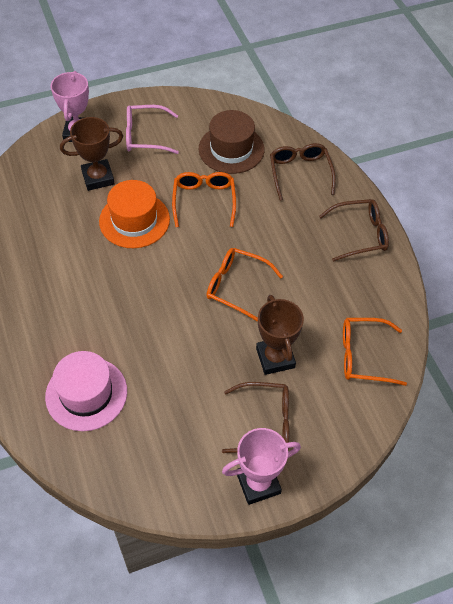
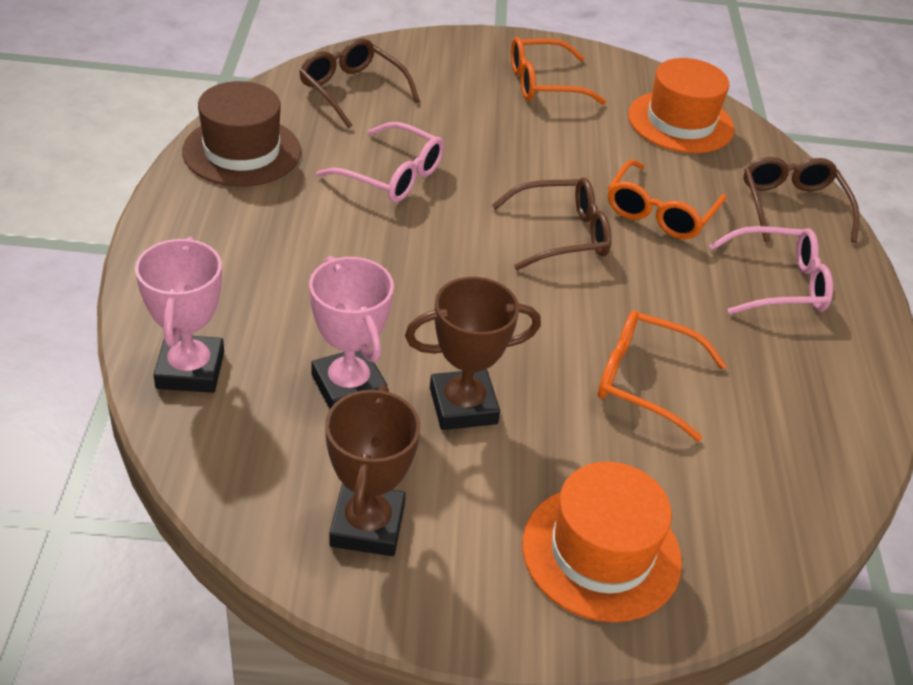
orange hat: [99,180,170,248] = 1 -> [522,462,682,622] [628,58,735,153] = 2
pink glasses: [126,105,179,154] = 1 -> [316,122,444,203] [709,226,833,315] = 2
pink hat: [45,351,127,431] = 1 -> none = 0

